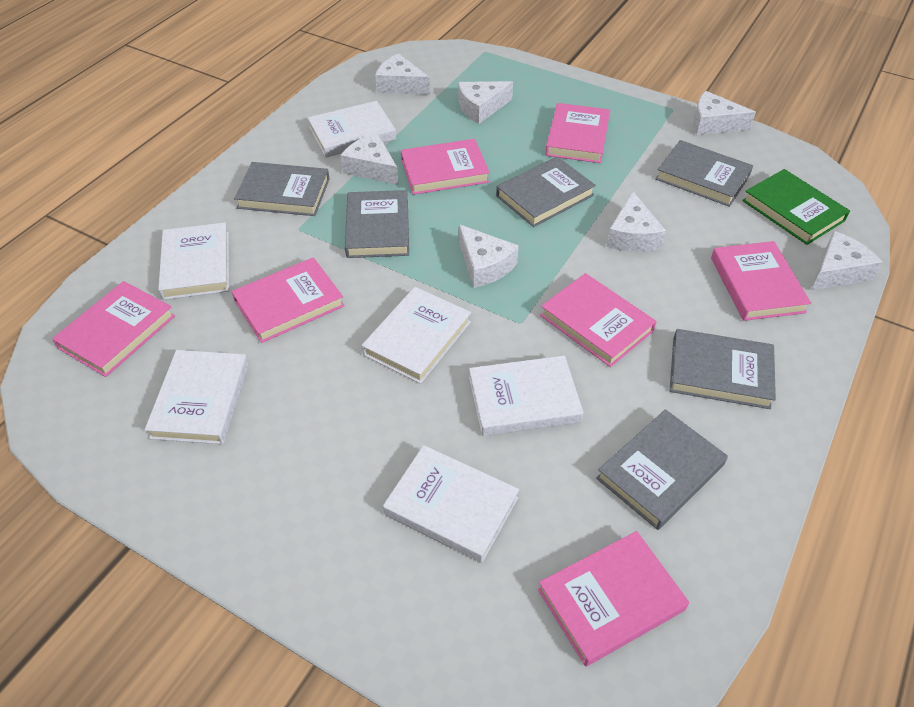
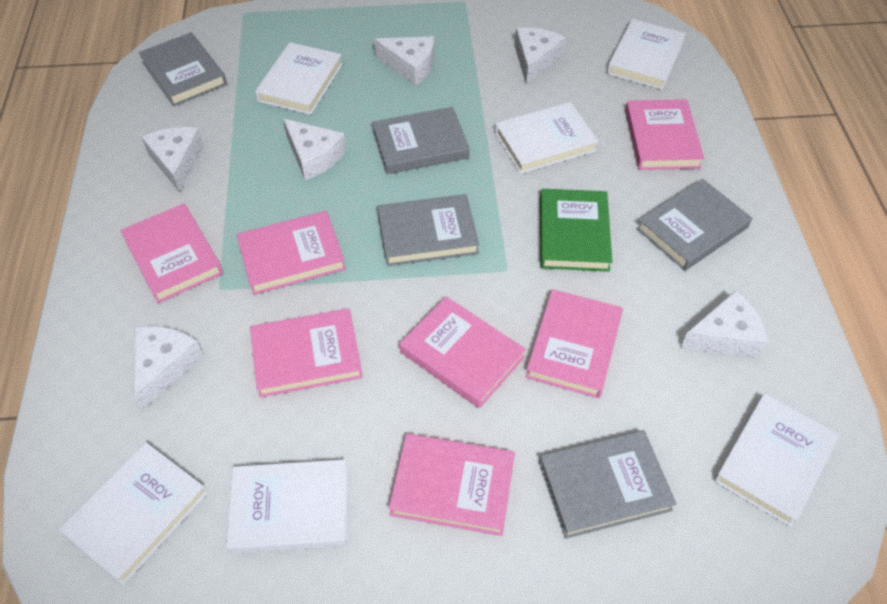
grey book: [234,162,330,216] [345,190,409,258] [496,156,596,227] [596,409,728,530] [655,140,753,207] [670,329,776,409] = 6 -> [139,32,227,106] [372,107,470,174] [377,194,479,266] [539,430,677,539] [637,179,752,271] = 5
white cheese: [340,133,398,185] [375,53,430,95] [458,81,513,124] [459,224,519,288] [606,191,666,252] [693,91,756,135] [811,231,883,290] = 7 -> [134,326,203,409] [142,127,204,192] [283,119,346,180] [374,36,434,86] [515,27,565,85] [680,290,768,358] = 6

